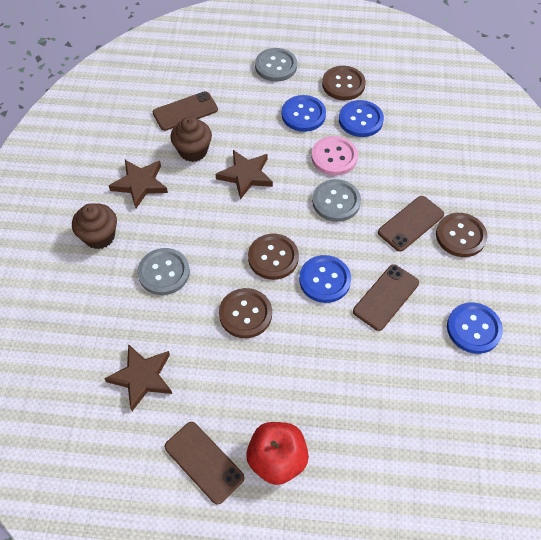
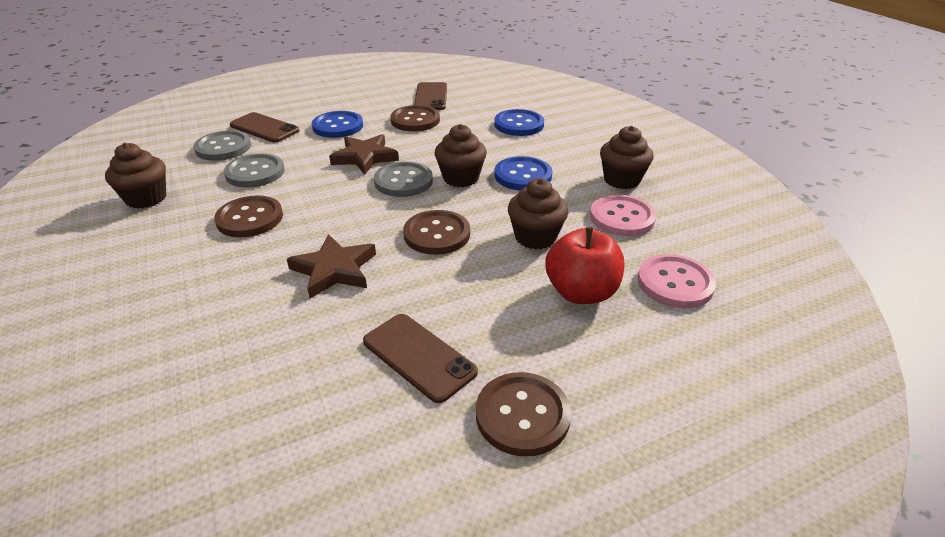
blue button: [282,95,326,132] [299,255,351,303] [339,100,384,137] [447,302,503,354] = 4 -> [312,111,363,138] [494,109,544,136] [494,156,552,191] = 3
brown cupcake: [72,203,117,249] [170,117,212,162] = 2 -> [105,143,166,209] [435,124,487,187] [508,178,568,249] [600,126,654,189] = 4
brown phone: [153,91,218,131] [164,422,245,505] [353,264,419,331] [378,196,444,251] = 4 -> [230,112,300,143] [363,314,478,403] [414,82,447,110] = 3
brown star: [104,344,172,411] [109,160,168,208] [216,150,273,200] = 3 -> [287,234,376,298] [329,134,399,175] = 2
pink button: [311,136,358,175] = 1 -> [590,195,656,236] [638,254,716,308] = 2

